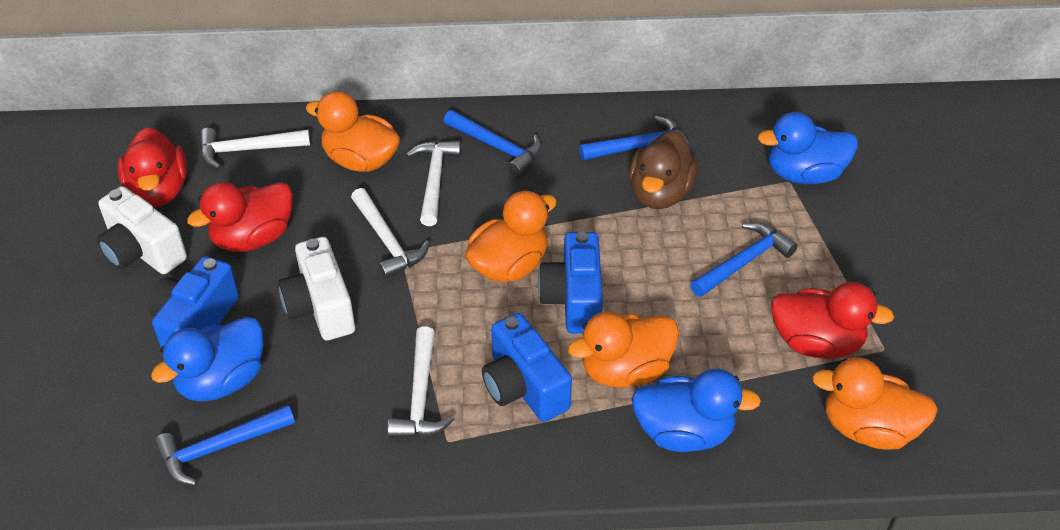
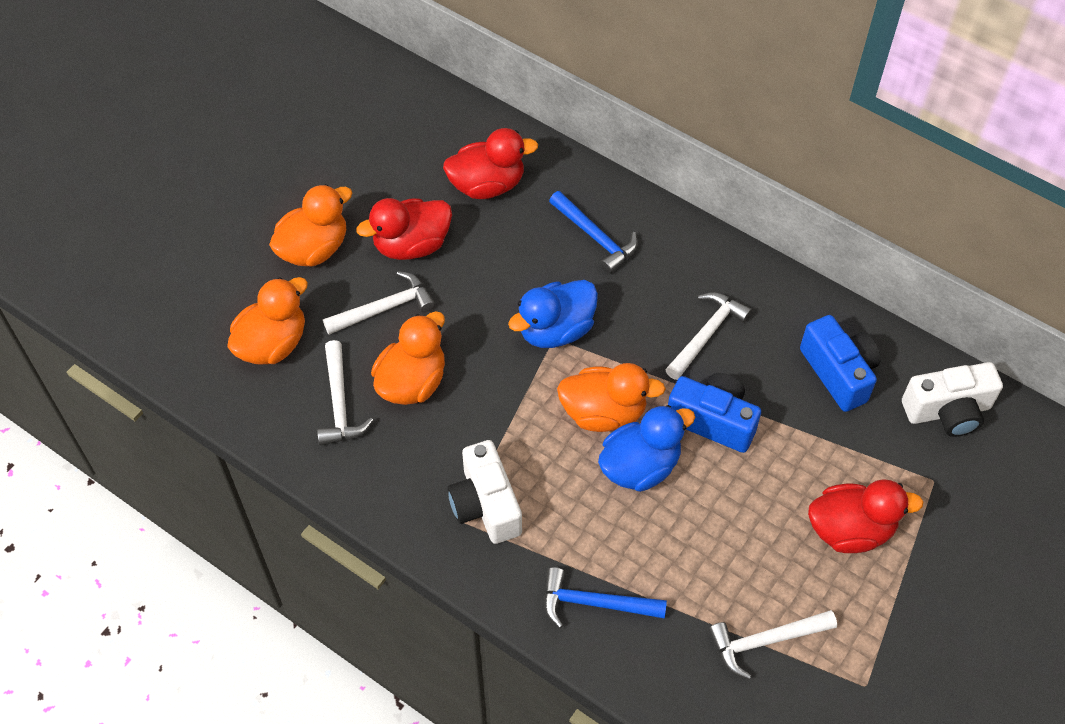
blue camera: [148,256,239,347] [482,313,572,422] [538,231,603,334] = 3 -> [668,373,761,453] [800,315,881,412] = 2
blue duck: [151,317,263,402] [632,369,761,452] [758,112,858,184] = 3 -> [508,280,598,348] [598,405,695,492] = 2
blue hammer: [154,405,295,486] [444,110,542,176] [579,116,692,161] [690,222,798,297] = 4 -> [544,567,667,628] [549,191,638,274] = 2
brown duck: [629,130,698,209] = 1 -> none = 0

